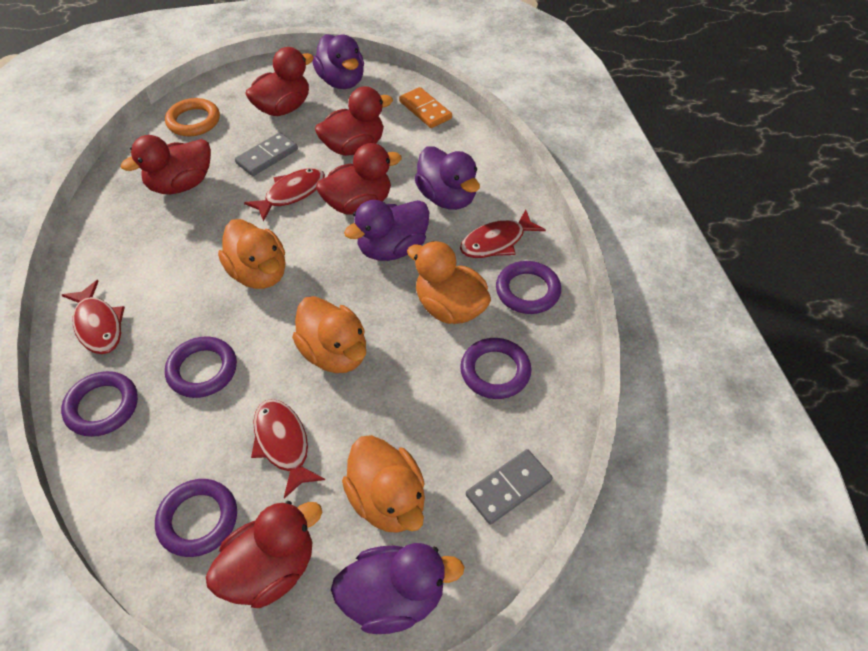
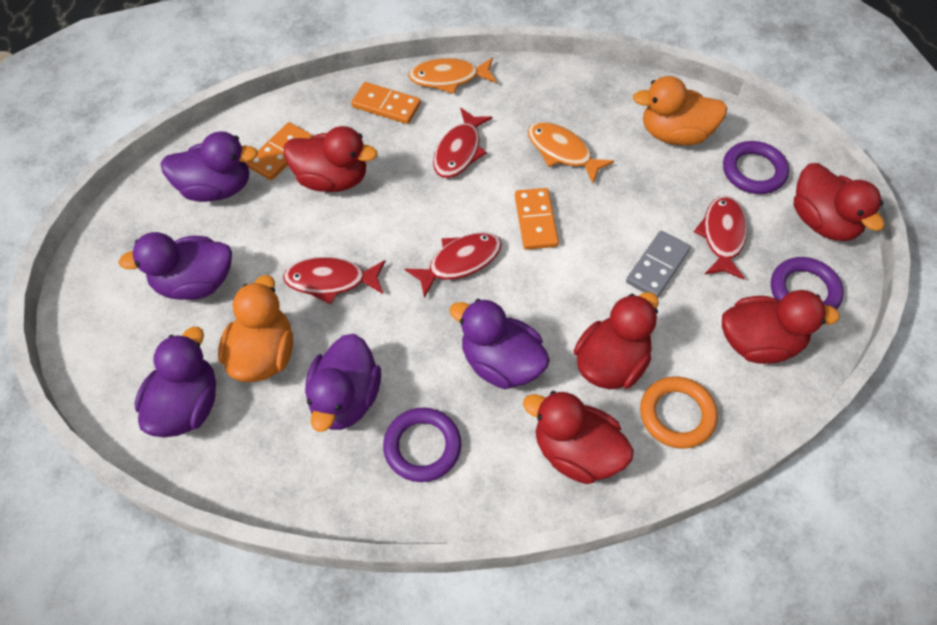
grey domino: [235,132,298,176] [466,449,552,525] = 2 -> [626,231,691,297] = 1
orange domino: [399,87,452,128] = 1 -> [246,122,313,180] [351,82,421,124] [515,188,559,250] = 3
orange duck: [218,219,286,289] [292,296,366,373] [342,435,425,533] [407,241,491,324] = 4 -> [218,275,293,382] [632,76,728,145] = 2
orange fish: none = 0 -> [408,57,497,94] [528,122,614,183] = 2
purple duck: [312,34,364,89] [331,543,464,634] [344,200,429,261] [414,146,480,210] = 4 -> [118,232,232,300] [134,327,216,438] [161,131,258,202] [305,334,381,432] [449,299,550,389] = 5
purple ring: [61,371,138,437] [155,479,237,557] [165,336,237,398] [460,338,531,399] [496,261,561,314] = 5 -> [383,408,461,482] [723,141,789,194] [771,257,844,310] = 3

